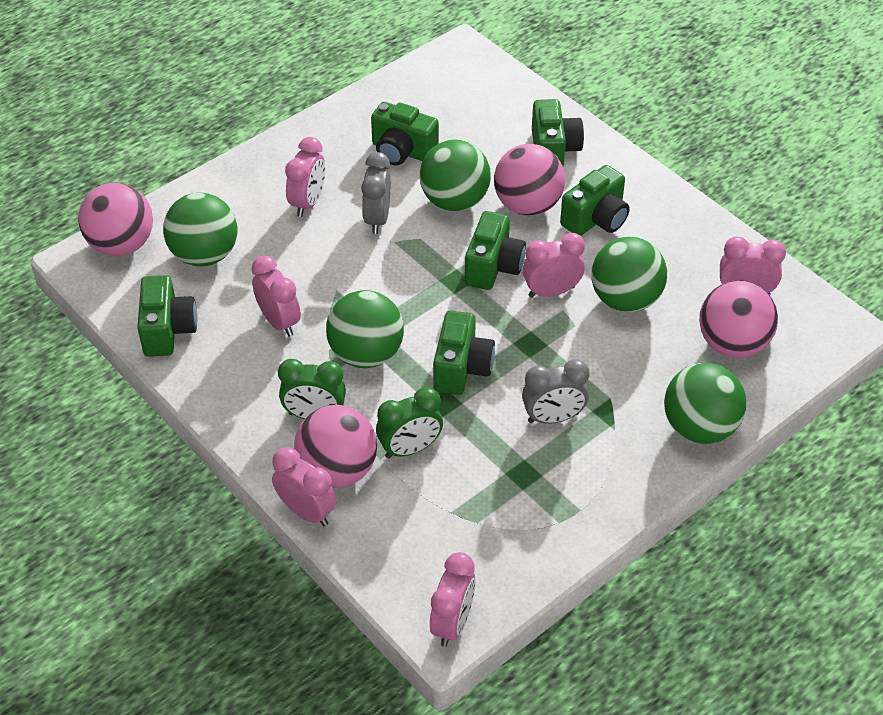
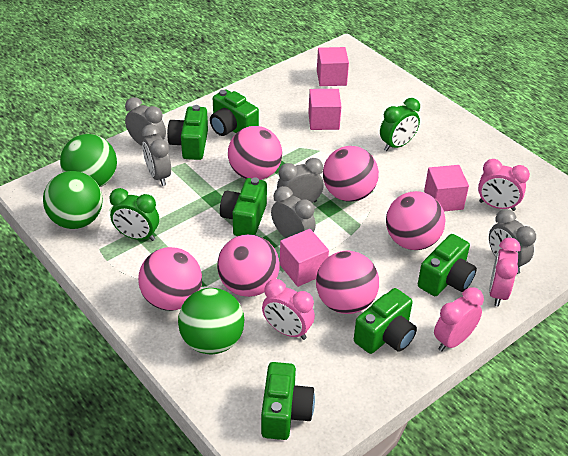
green ball: [163,193,237,267] [326,290,404,368] [420,139,491,211] [591,237,667,312] [664,363,746,444] = 5 -> [43,171,103,229] [60,134,117,187] [178,288,245,354] = 3
grey clock: [361,152,390,234] [522,359,590,424] = 2 -> [125,97,166,146] [142,124,171,186] [271,186,316,238] [277,158,324,203] [489,209,536,274] = 5
pink ball: [78,183,153,256] [294,405,377,488] [494,144,565,216] [699,280,778,358] = 4 -> [138,247,202,311] [217,234,280,297] [228,126,282,180] [316,251,379,314] [323,146,379,202] [386,191,446,250] = 6
pink clock: [252,256,301,337] [272,447,337,526] [285,137,326,217] [430,552,476,647] [523,233,585,298] [720,236,786,295] = 6 -> [262,279,315,340] [434,287,484,351] [478,159,530,211] [489,237,521,306] = 4
pink cube: none = 0 -> [280,229,329,287] [308,89,342,130] [317,47,349,86] [424,165,469,211] = 4

